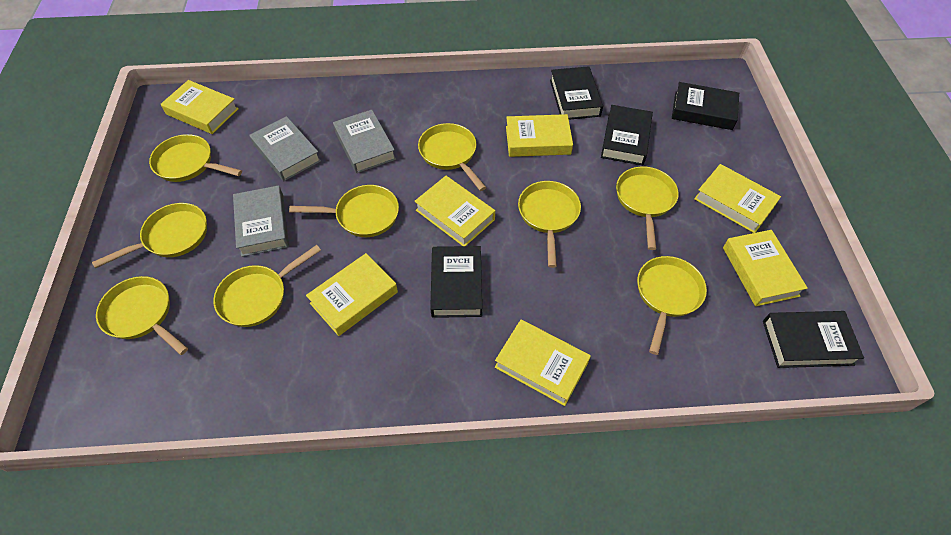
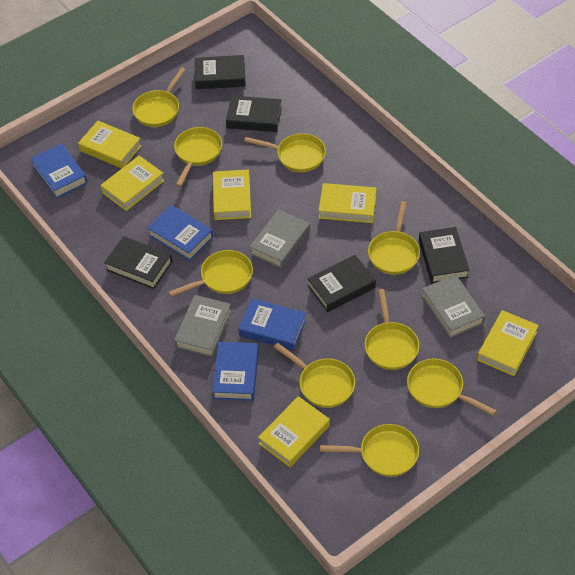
blue book: none = 0 -> [30,144,88,199] [147,205,213,261] [212,342,259,401] [238,298,306,351] = 4
yellow book: [161,80,239,134] [306,253,398,336] [414,176,495,246] [495,320,591,406] [506,114,573,157] [694,164,781,233] [723,230,808,306] = 7 -> [78,121,142,169] [100,156,165,211] [213,169,251,220] [258,396,330,467] [319,183,376,223] [477,310,539,376] = 6

